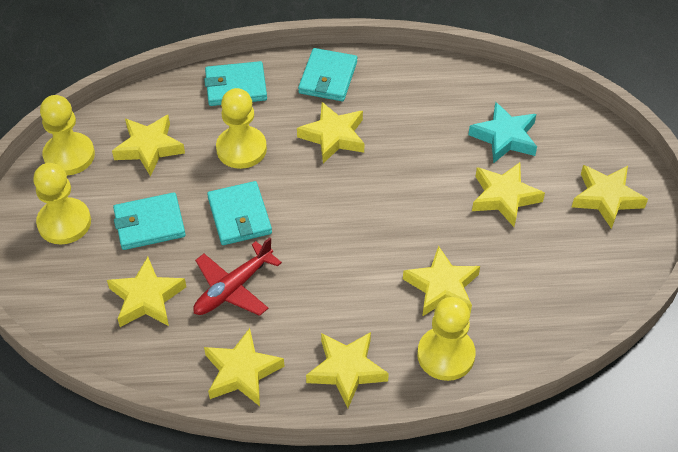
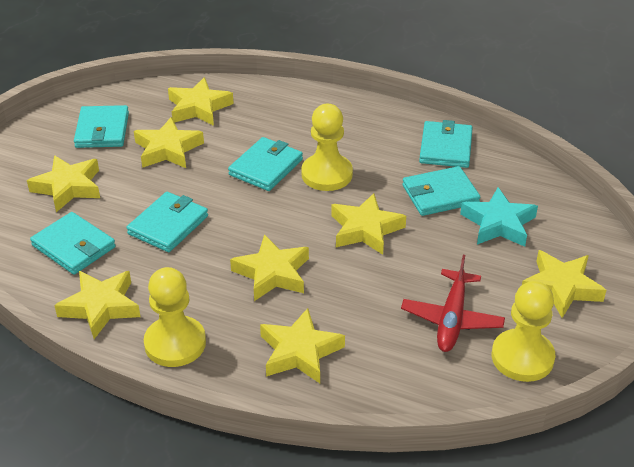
turquoise wallet: [113,192,186,250] [204,61,267,106] [207,181,272,245] [298,48,357,101] = 4 -> [30,212,116,275] [74,105,129,148] [127,192,208,252] [228,137,303,191] [403,166,480,216] [419,120,473,168] = 6
yellow pawn: [33,163,91,244] [40,95,95,175] [216,88,267,169] [417,297,476,381] = 4 -> [144,267,206,367] [301,104,353,191] [492,281,556,382] = 3

